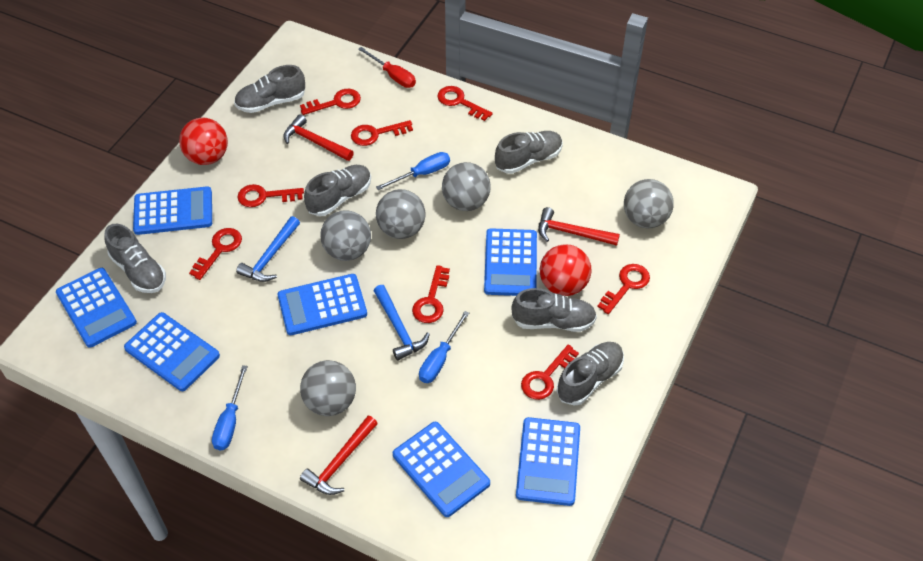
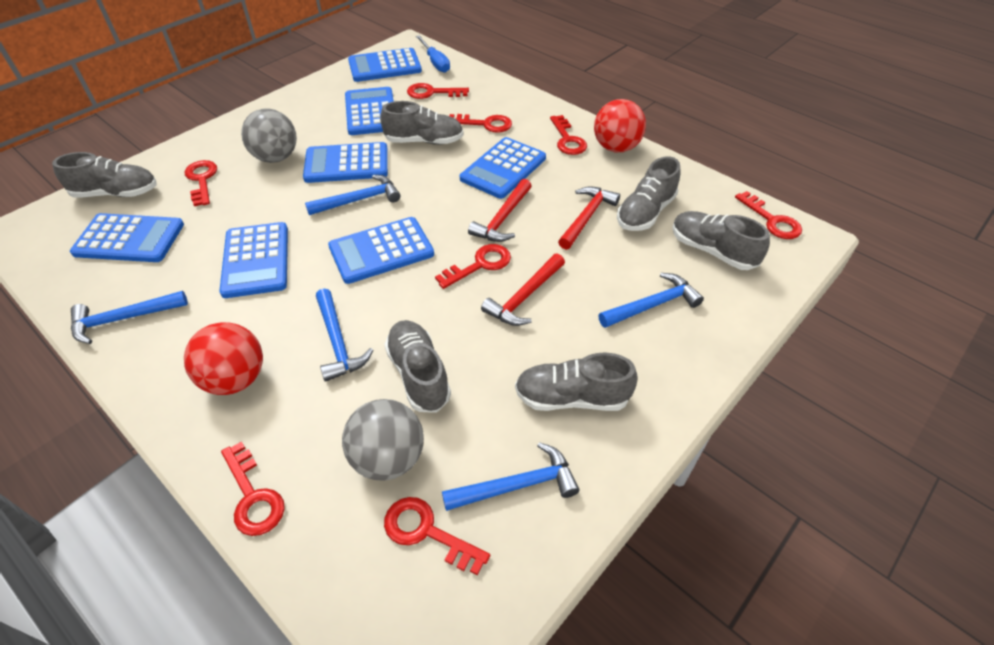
blue hammer: [236,216,300,282] [374,285,430,361] = 2 -> [71,291,188,344] [305,175,400,215] [316,289,373,382] [442,442,579,511] [599,273,704,328] = 5
blue screwdriver: [212,365,248,450] [376,152,450,190] [419,311,469,383] = 3 -> [416,35,450,73] = 1
grey ball: [300,360,356,416] [320,210,371,261] [376,189,426,239] [442,162,491,211] [624,179,674,228] = 5 -> [241,109,297,163] [342,399,424,481] = 2
red screwdriver: [358,47,416,88] = 1 -> none = 0

